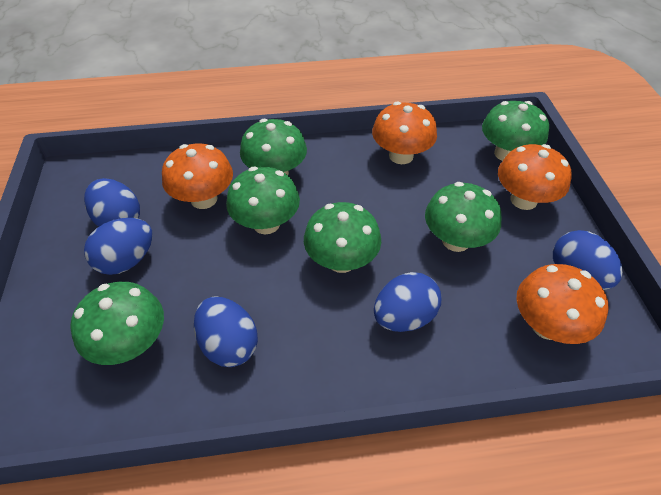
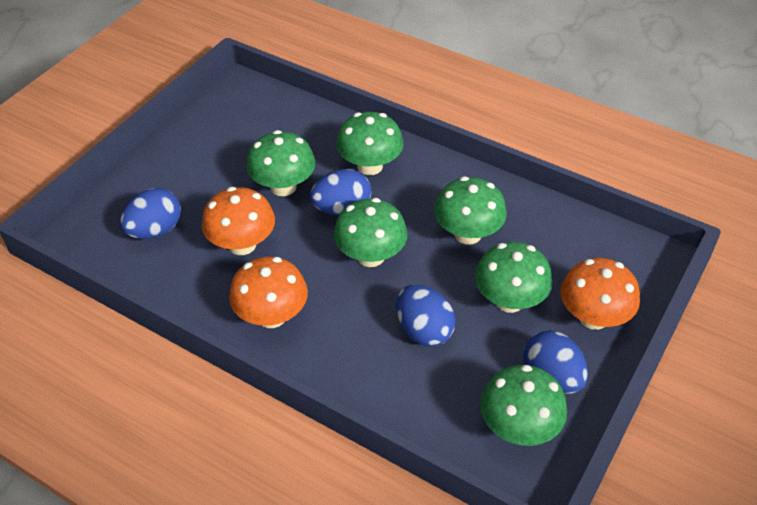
blue egg: [84,178,140,227] [84,218,153,275] [194,296,258,367] [374,272,441,332] [553,230,623,290] = 5 -> [120,188,181,239] [310,169,372,216] [396,284,456,346] [524,330,588,394] = 4
orange mushroom: [162,143,233,209] [372,102,437,164] [498,144,572,210] [516,264,609,344] = 4 -> [202,187,275,255] [229,257,308,328] [560,258,640,330] = 3

